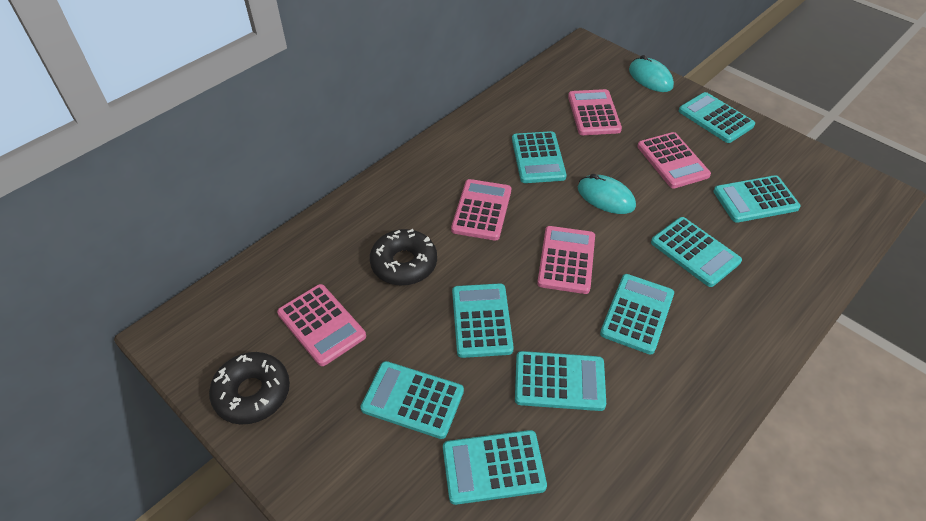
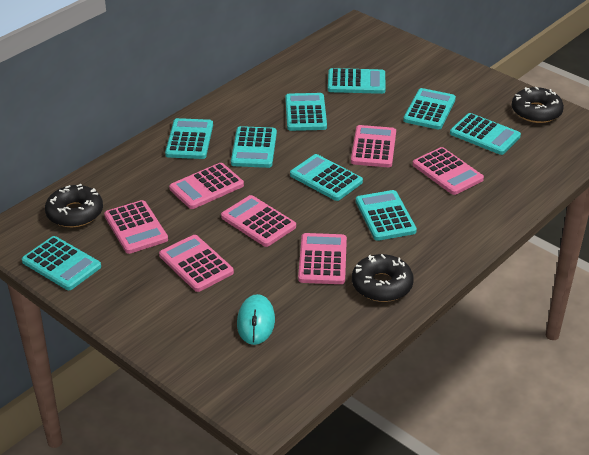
black donut: [209,352,290,425] [370,229,437,285] = 2 -> [45,184,103,227] [352,254,414,302] [512,87,564,123] = 3
pink calculator: [277,284,366,366] [451,179,511,241] [537,226,595,294] [568,89,622,135] [637,132,711,188] = 5 -> [104,200,168,254] [159,235,234,292] [169,163,244,209] [221,195,296,247] [298,233,347,284] [351,125,396,167] [413,147,484,195] = 7
turquoise mouse: [578,174,636,214] [629,55,674,92] = 2 -> [237,294,275,345] = 1

